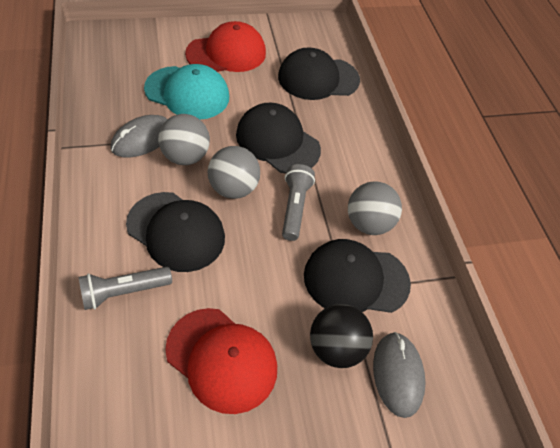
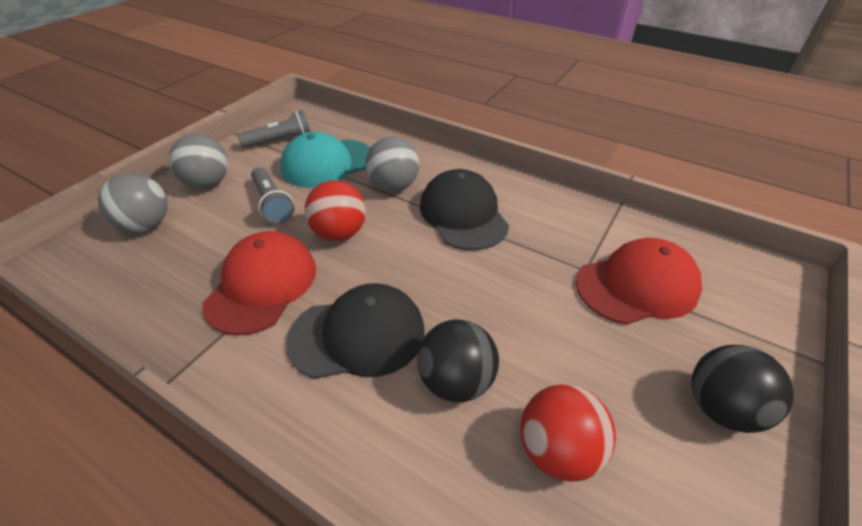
black ball: [310,304,373,368] = 1 -> [417,319,499,402] [692,345,794,433] = 2
black cap: [126,192,225,272] [236,103,321,173] [278,47,360,100] [304,239,411,313] = 4 -> [286,283,425,379] [420,169,509,251] = 2
grey mouse: [110,115,167,158] [373,332,426,418] = 2 -> none = 0
red ball: none = 0 -> [305,181,366,241] [520,384,616,482] = 2

